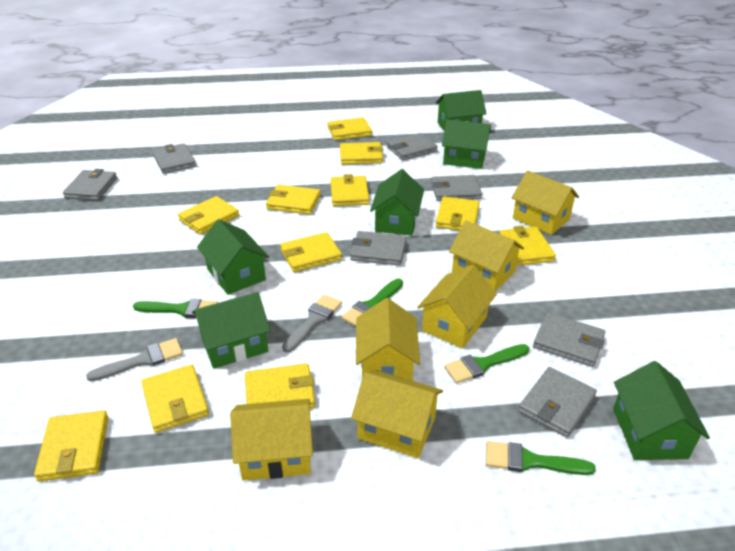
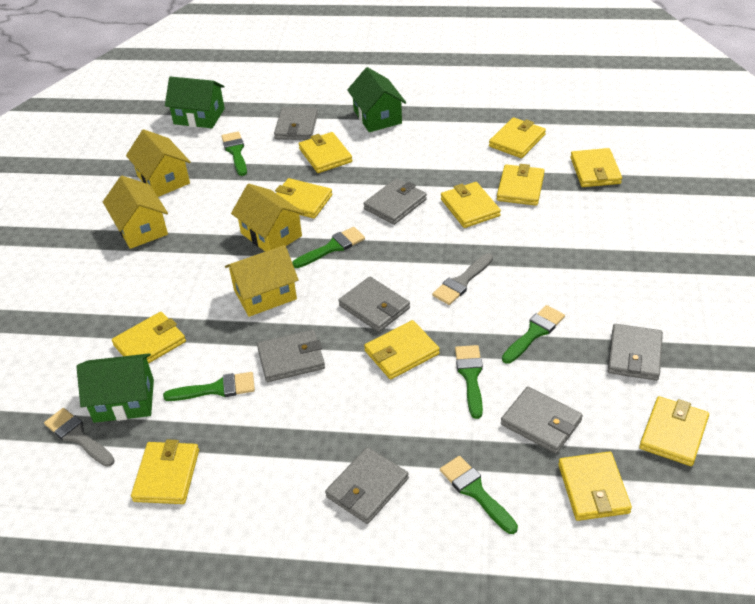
green brush: [133,299,218,318] [342,279,403,327] [444,344,530,384] [486,441,596,475] = 4 -> [163,372,255,401] [221,132,247,176] [292,227,365,268] [440,456,518,534] [455,345,483,419] [502,305,565,364] = 6
green house: [192,292,271,369] [197,219,269,295] [370,169,424,236] [436,90,487,131] [442,119,491,169] [613,361,710,460] = 6 -> [77,353,154,423] [165,76,225,128] [347,67,406,132] = 3
yellow house: [230,399,313,481] [351,370,443,458] [356,298,420,381] [417,265,497,349] [449,220,524,291] [512,171,579,235] = 6 -> [103,176,168,249] [126,129,191,197] [225,245,299,317] [231,184,305,252] = 4

